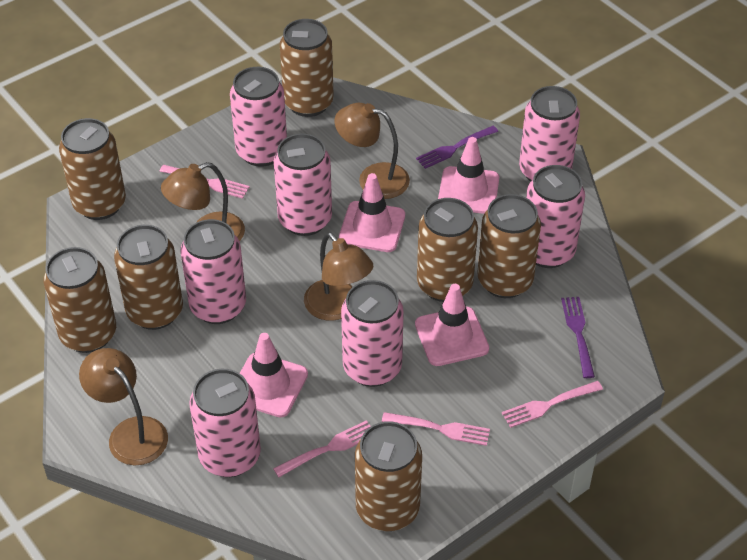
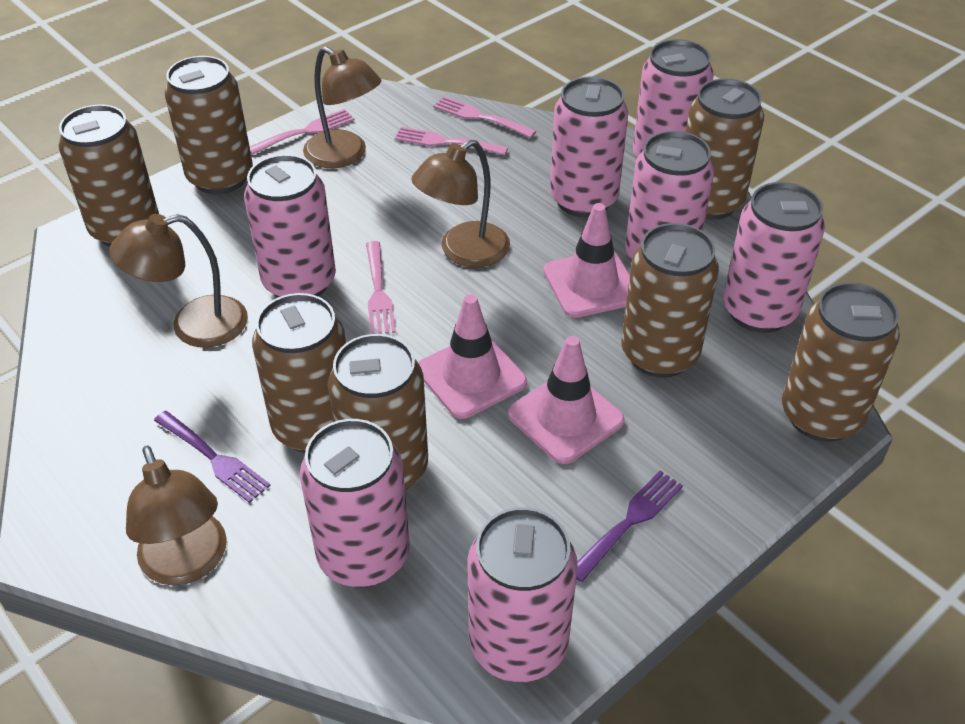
pink traffic cone: [240,333,308,417] [339,173,405,252] [415,284,489,366] [438,137,499,214] = 4 -> [418,294,527,419] [508,336,625,464] [543,203,630,318] = 3

